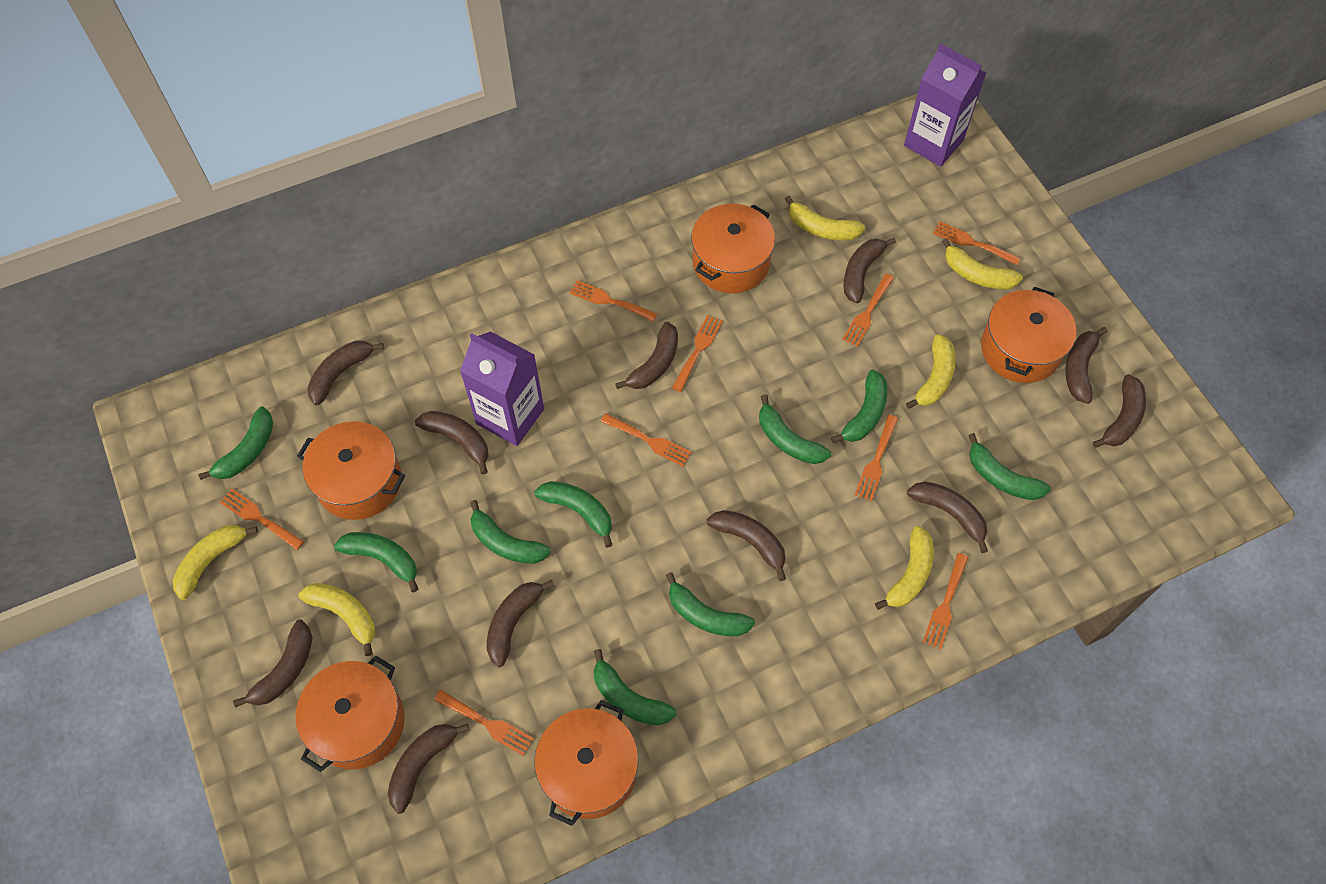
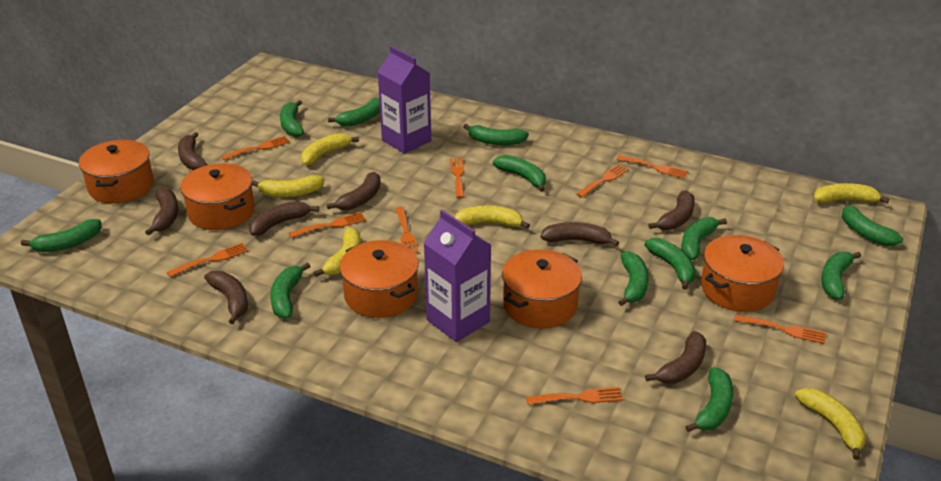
brown banana: [233,619,313,708] [308,341,384,406] [388,723,470,814] [415,411,489,474] [486,580,554,667] [615,322,678,389] [707,510,786,581] [843,238,896,303] [907,481,988,553] [1065,327,1108,404] [1093,374,1146,448] = 11 -> [145,188,178,235] [178,132,207,170] [204,271,248,324] [249,201,319,236] [327,172,381,210] [540,222,619,246] [645,331,706,384] [648,190,695,230] = 8
green banana: [198,407,273,480] [334,532,418,592] [470,500,551,564] [534,481,612,548] [594,649,676,725] [666,572,755,636] [759,394,831,464] [831,370,887,443] [968,433,1051,500] = 9 -> [21,219,102,252] [270,262,310,319] [280,100,304,137] [328,98,380,126] [463,124,529,145] [493,155,546,192] [618,251,649,306] [645,238,696,290] [681,217,727,260] [686,368,733,432] [821,252,861,300] [842,201,903,246] = 12

